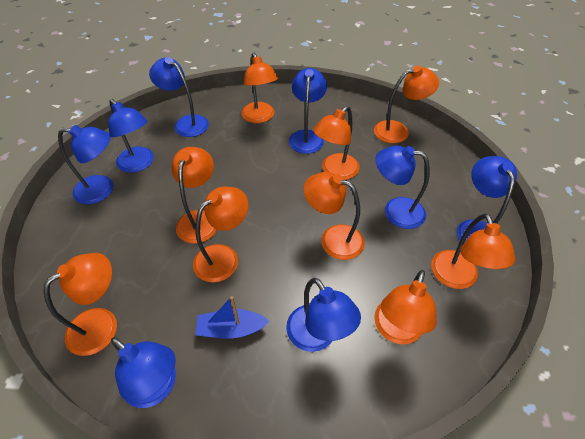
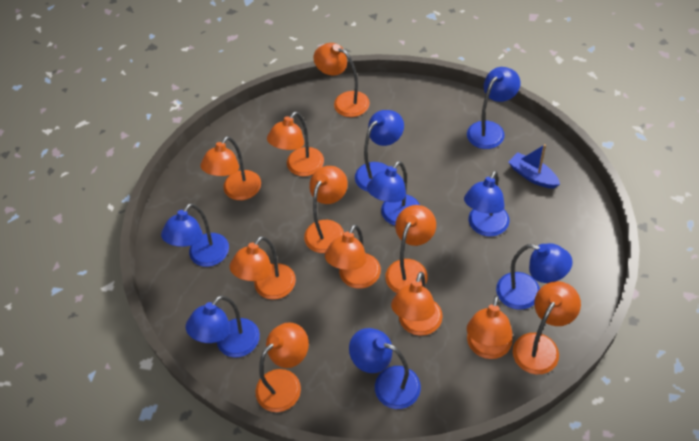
orange lamp: [43,253,117,356] [172,147,217,244] [193,187,248,283] [241,53,278,123] [303,172,365,260] [313,106,360,180] [374,66,439,143] [374,270,437,344] [431,213,516,289] = 9 -> [200,136,261,200] [229,236,296,300] [256,322,309,412] [267,111,324,176] [304,166,348,253] [313,43,370,117] [325,224,381,289] [385,205,436,293] [391,272,443,336] [467,295,513,359] [513,281,581,374] = 11

